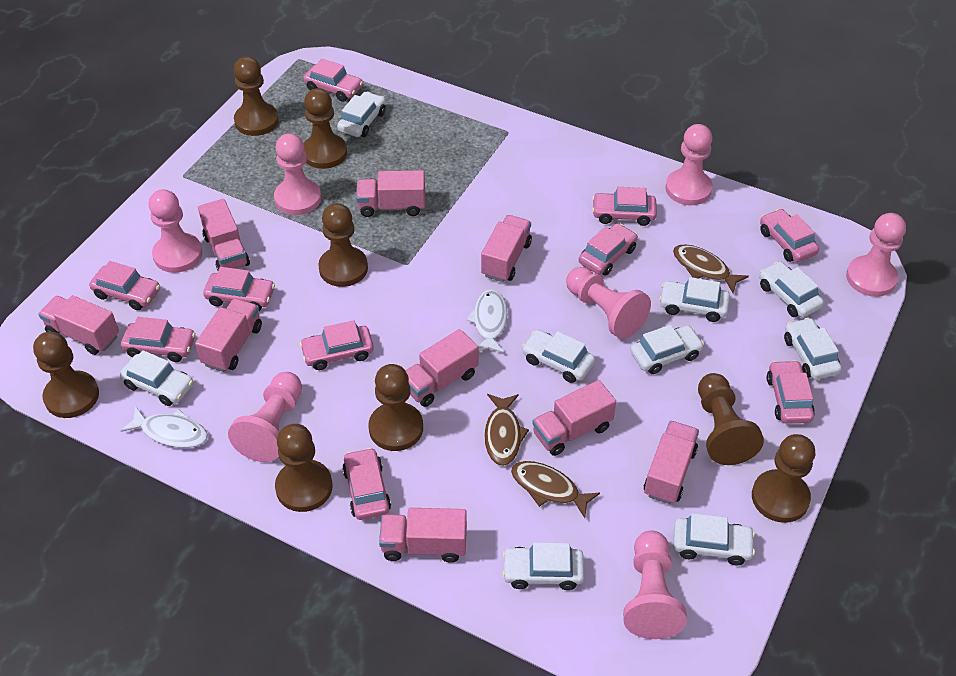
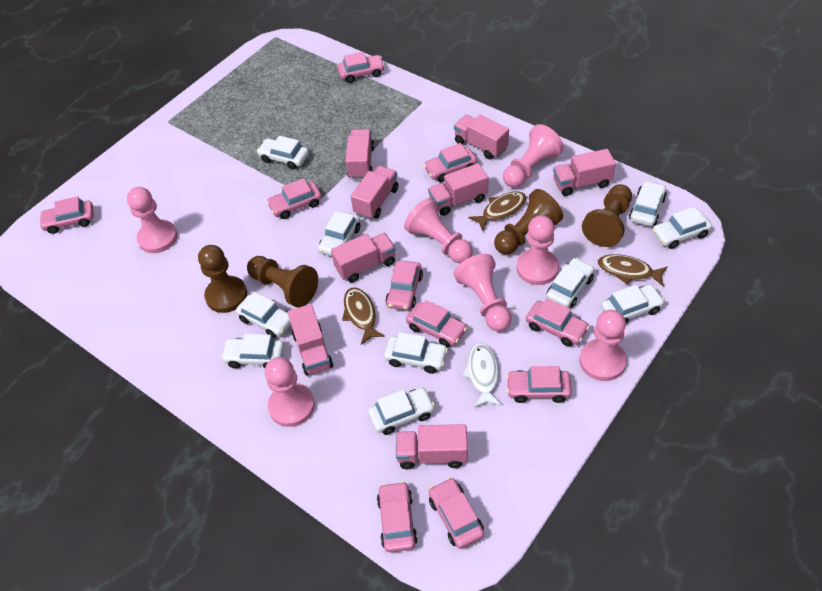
brown pawn: [33,332,99,418] [234,56,279,136] [275,424,333,512] [304,88,347,169] [318,203,368,287] [368,364,423,451] [698,373,764,465] [752,434,815,523] = 8 -> [198,245,247,313] [247,256,318,307] [494,189,563,254] [582,184,632,247] = 4
pink truck: [39,295,119,355] [195,298,262,372] [198,199,250,271] [356,170,425,217] [379,508,467,563] [405,329,478,407] [481,215,532,282] [532,380,616,456] [644,421,699,504] = 9 -> [288,304,333,376] [331,233,396,282] [346,129,375,179] [351,166,398,219] [396,424,468,469] [428,163,488,216] [454,115,509,159] [553,149,616,196] = 8
white car: [120,350,193,406] [337,92,386,137] [502,542,584,590] [522,330,595,383] [630,325,704,374] [659,277,730,322] [673,513,755,565] [759,261,824,317] [784,318,842,380] = 9 -> [221,334,284,368] [236,292,291,338] [257,136,309,170] [318,211,360,256] [368,388,435,435] [384,332,448,374] [546,258,594,308] [601,285,665,324] [629,180,667,226] [653,207,712,249] = 10
white fish: [120,406,208,448] [466,289,507,353] = 2 -> [462,343,502,407] = 1

